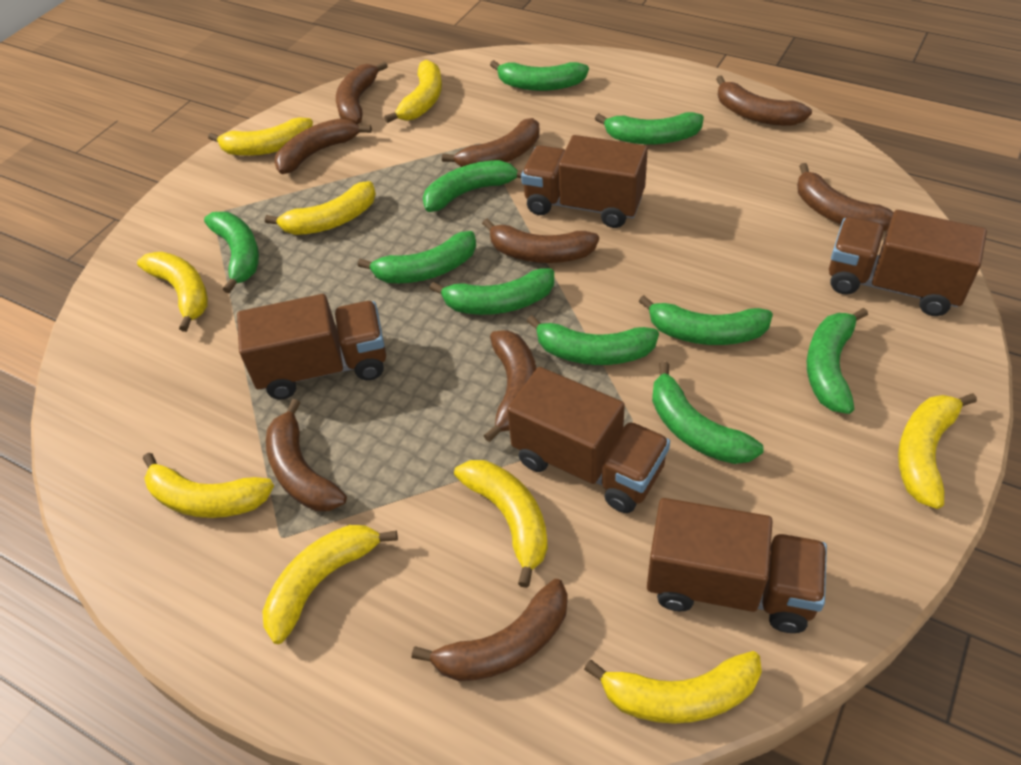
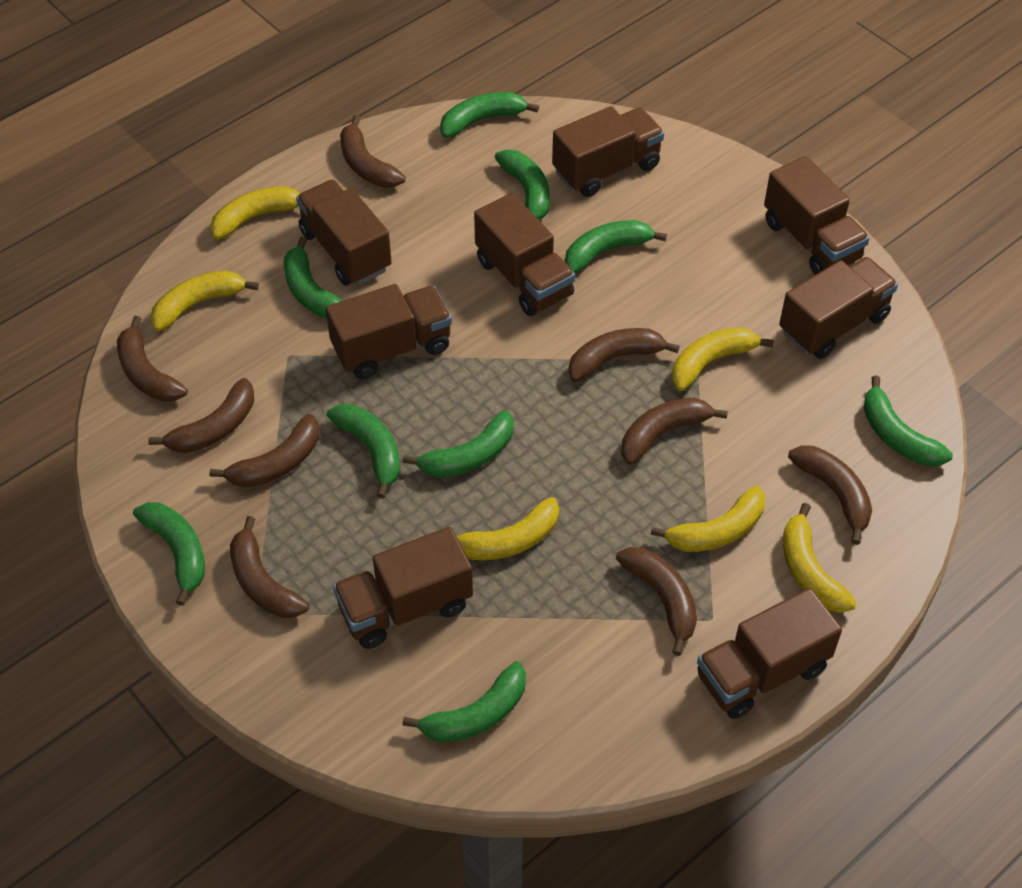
brown truck: [237,294,386,400] [507,367,670,513] [521,135,648,228] [647,498,827,633] [829,210,987,316] = 5 -> [296,180,392,285] [326,284,452,379] [333,527,473,649] [474,193,575,316] [552,106,664,197] [697,588,842,719] [764,156,870,275] [779,257,898,359] = 8
green banana: [204,212,259,293] [358,231,476,283] [423,160,523,212] [429,268,554,315] [490,60,589,91] [527,315,659,365] [595,112,704,145] [639,295,773,345] [652,361,764,464] [807,308,868,414] = 10 -> [133,503,205,606] [284,236,343,319] [327,404,400,499] [402,661,526,742] [403,410,514,477] [440,92,539,138] [495,150,550,220] [565,220,667,273] [864,375,953,466] = 9
yellow banana: [137,252,208,332] [143,453,274,518] [208,117,313,156] [262,525,398,644] [265,181,376,235] [384,60,442,123] [454,460,548,588] [584,651,762,724] [898,393,977,509] = 9 -> [150,271,259,331] [210,186,300,239] [456,497,559,560] [651,486,765,552] [672,327,774,391] [783,503,857,613] = 6

